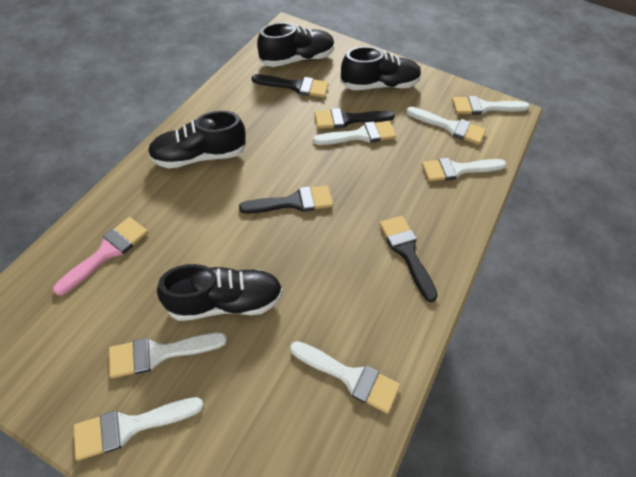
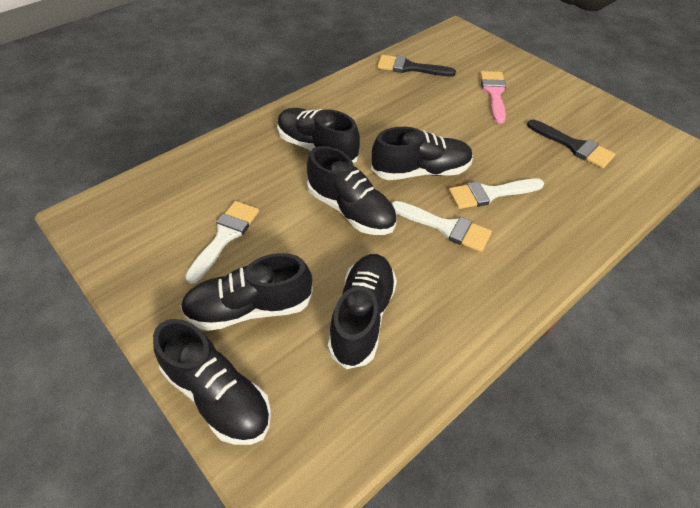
black brush: [239,186,333,213] [252,74,329,98] [314,108,395,129] [379,216,438,302] = 4 -> [377,55,456,76] [527,119,615,168] = 2
black shoe: [148,111,246,169] [157,264,283,321] [257,22,335,67] [340,46,421,90] = 4 -> [153,319,271,445] [181,253,313,331] [277,108,360,163] [307,146,397,235] [328,254,397,369] [371,127,473,180] = 6
white brush: [74,397,204,461] [109,333,227,378] [290,341,400,414] [313,121,396,145] [406,107,486,145] [422,158,506,182] [452,96,529,115] = 7 -> [185,201,259,284] [391,201,492,252] [449,179,544,209] = 3

